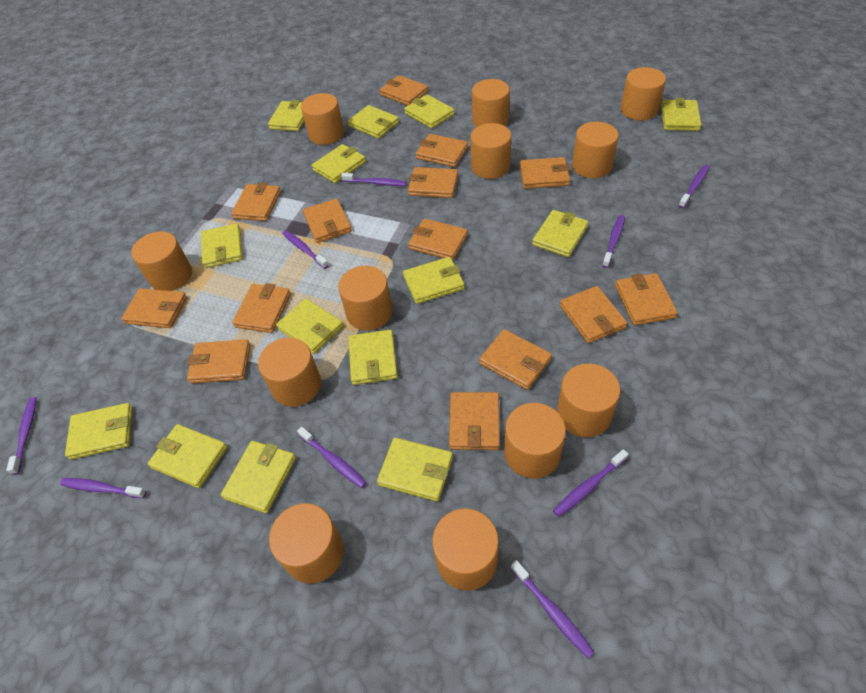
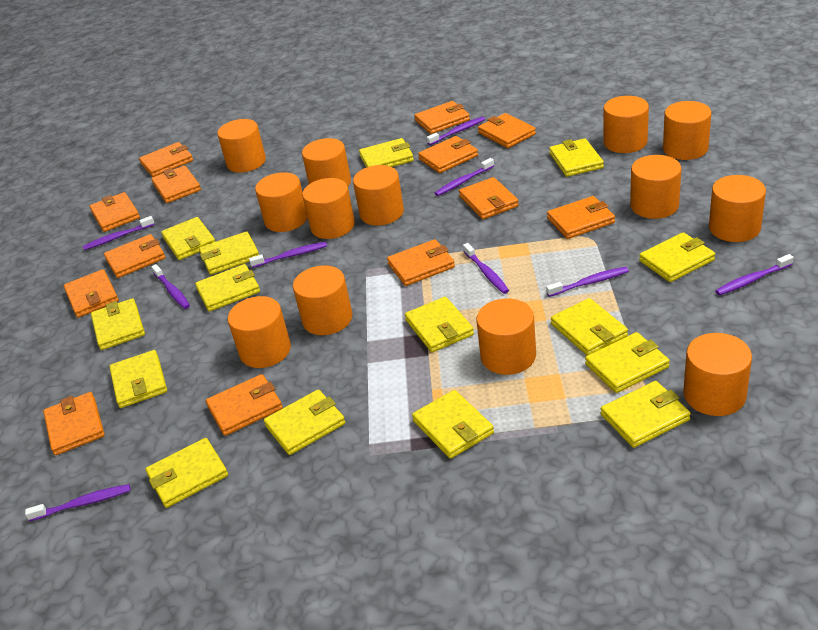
orange cylinder: [131,231,192,291] [258,338,321,407] [269,503,344,584] [301,93,344,145] [338,266,393,330] [432,508,499,591] [471,123,511,179] [472,79,510,127] [504,403,566,478] [557,364,620,437] [572,122,619,178] [621,67,666,120] = 12 -> [217,119,266,173] [228,296,291,368] [255,172,307,232] [293,265,352,335] [302,138,351,186] [302,178,355,239] [353,165,404,226] [476,299,536,375] [604,96,649,153] [630,155,682,219] [663,101,711,160] [683,333,752,416] [709,175,766,242] = 13
orange wallet: [121,288,187,328] [187,339,250,383] [231,183,281,221] [232,283,291,333] [303,199,352,243] [380,75,428,106] [408,167,458,198] [408,219,468,261] [416,134,468,167] [449,392,500,450] [479,329,552,390] [520,157,570,189] [560,286,627,343] [615,273,678,325] = 14 -> [43,392,105,455] [64,269,119,318] [89,192,140,232] [104,234,165,278] [139,142,193,177] [151,166,201,203] [206,374,283,436] [387,239,455,286] [414,101,470,134] [418,136,478,173] [459,177,519,219] [478,113,536,148] [547,196,615,239] = 13
yellow wallet: [65,403,133,460] [148,424,227,488] [201,223,243,268] [221,441,296,513] [268,100,304,131] [276,298,344,354] [312,144,366,183] [348,105,399,139] [348,330,398,385] [377,438,453,502] [403,257,465,304] [404,94,455,129] [532,210,589,257] [661,98,701,131] = 14 -> [91,298,145,350] [109,350,167,408] [145,438,228,508] [161,217,215,260] [195,264,260,312] [199,232,259,275] [264,389,345,455] [359,138,414,168] [405,297,474,352] [412,390,494,459] [549,138,604,177] [551,298,628,355] [585,332,670,393] [601,381,691,448] [639,232,715,282] = 15

